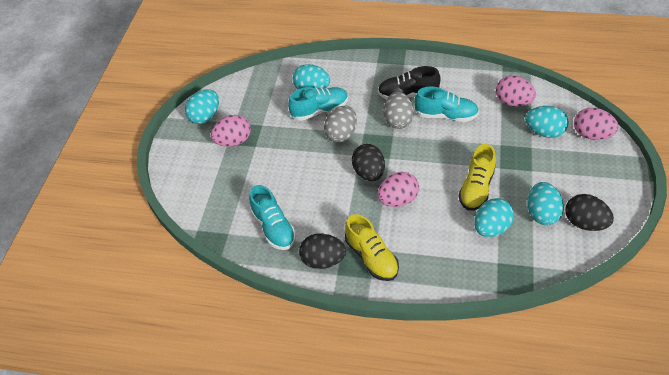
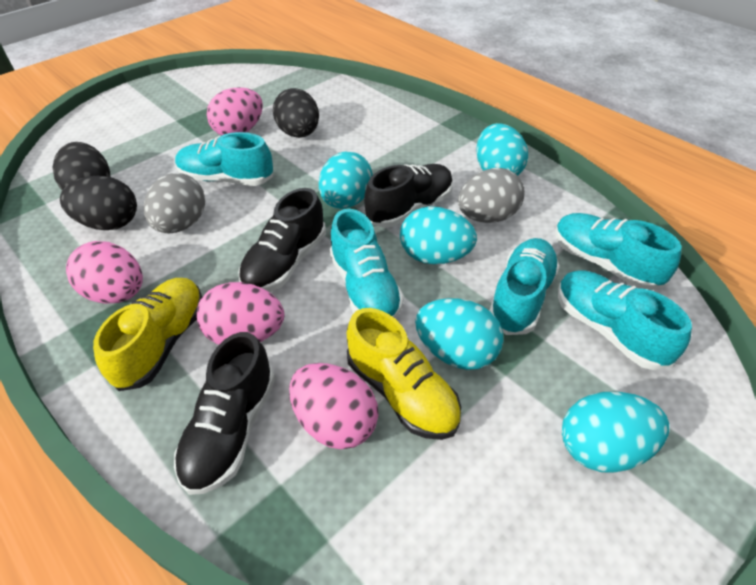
black shoe: [378,66,441,99] = 1 -> [174,332,275,495] [238,188,326,292] [364,164,453,228] = 3
turquoise shoe: [249,185,296,250] [288,87,348,121] [414,87,479,122] = 3 -> [175,132,273,186] [330,209,404,319] [489,238,560,335] [555,213,682,290] [558,270,692,370] = 5

